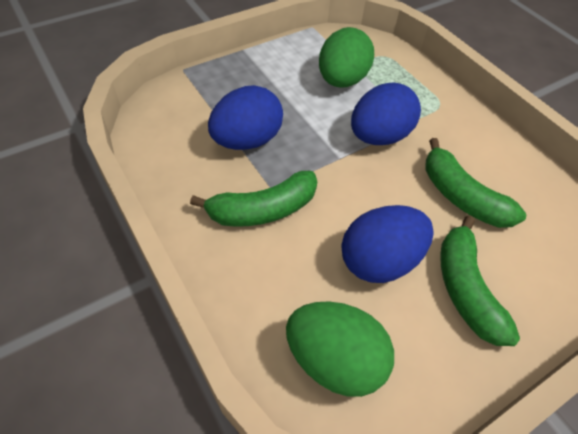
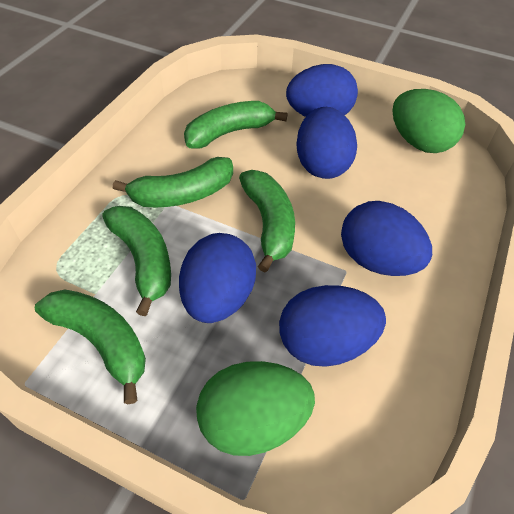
blue egg: [208,85,283,150] [341,205,434,283] [351,82,421,145] = 3 -> [179,233,256,323] [279,285,386,367] [286,64,358,117] [296,107,357,179] [341,201,432,276] = 5
green banana: [190,171,317,227] [425,138,526,228] [440,215,520,346] = 3 -> [35,289,146,404] [102,206,171,316] [113,157,233,207] [184,101,288,149] [239,170,295,272] = 5

